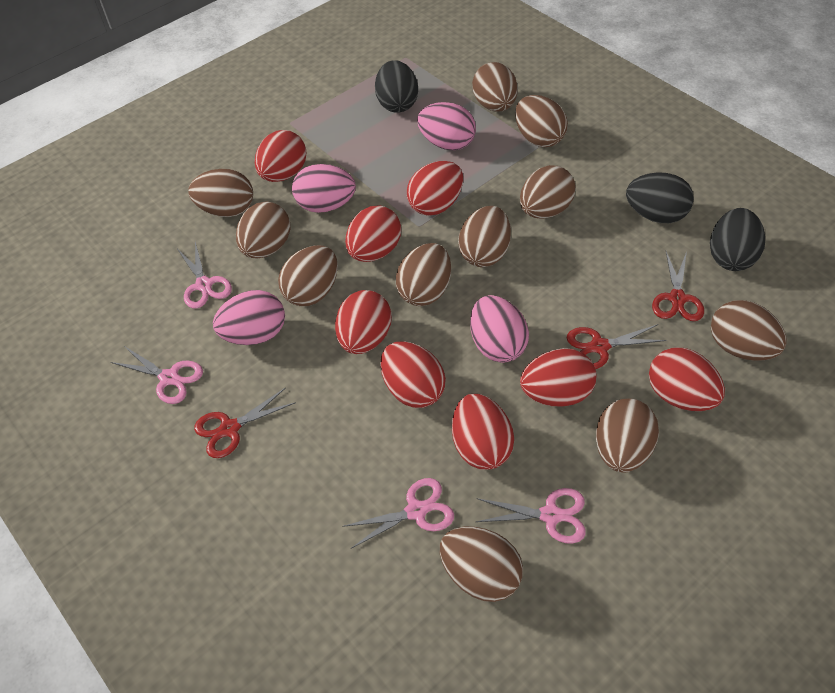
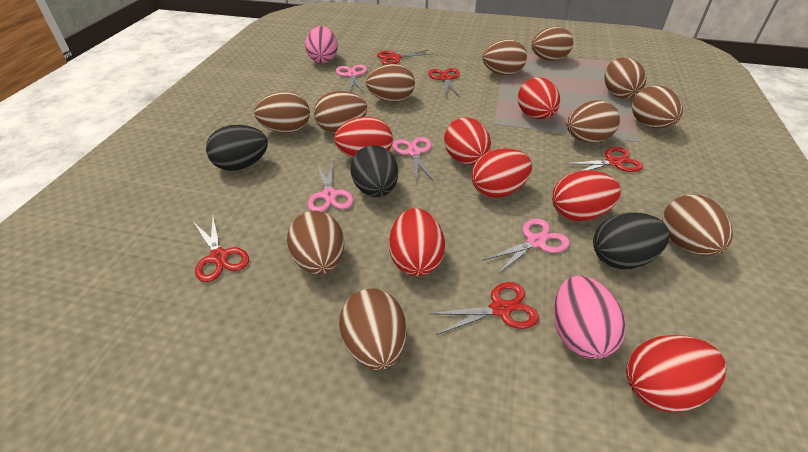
pink egg: [213,290,285,345] [292,164,356,213] [417,102,476,150] [470,295,529,363] = 4 -> [305,26,338,63] [554,276,626,359] = 2
red egg: [255,130,307,182] [335,290,392,354] [345,206,401,262] [380,342,446,408] [407,161,463,216] [452,394,514,470] [520,348,597,406] [649,348,725,411] = 8 -> [334,117,393,158] [389,208,445,276] [444,117,491,165] [472,148,532,198] [517,77,560,119] [552,170,621,221] [626,335,726,412] = 7
red scissors: [194,388,296,458] [567,324,667,369] [652,251,704,321] = 3 -> [193,216,249,282] [377,50,432,65] [428,68,460,97] [429,282,539,335] [564,147,643,172] = 5

